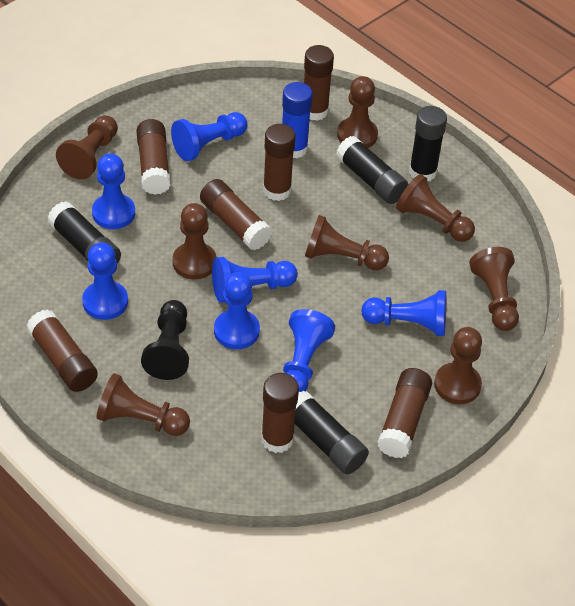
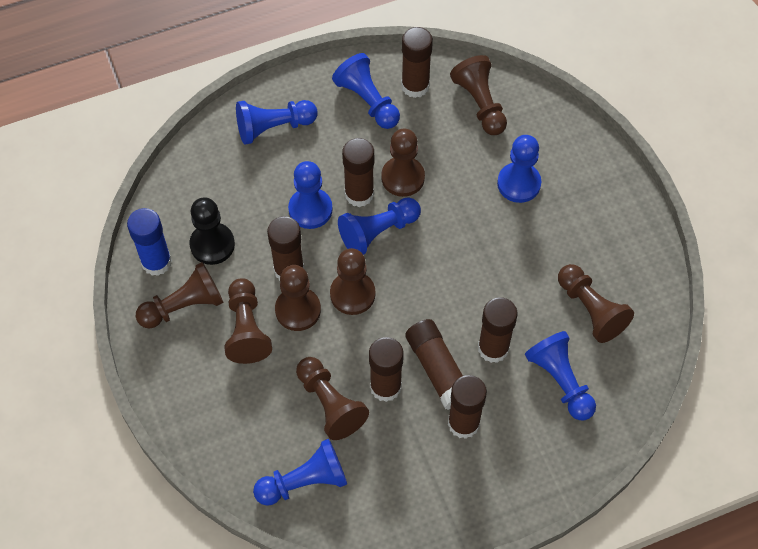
black glue stick: [47,201,121,264] [295,391,369,474] [336,136,408,204] [409,106,447,181] = 4 -> none = 0

